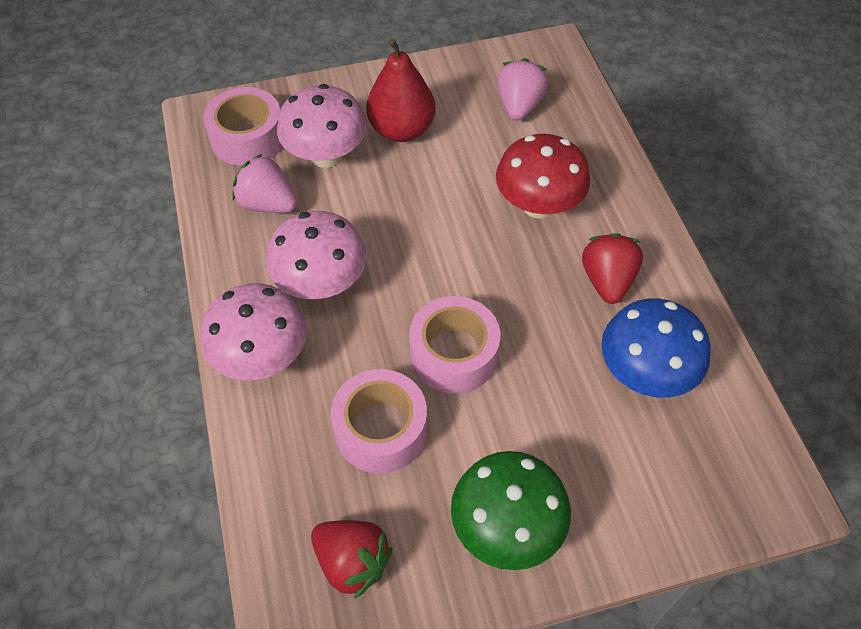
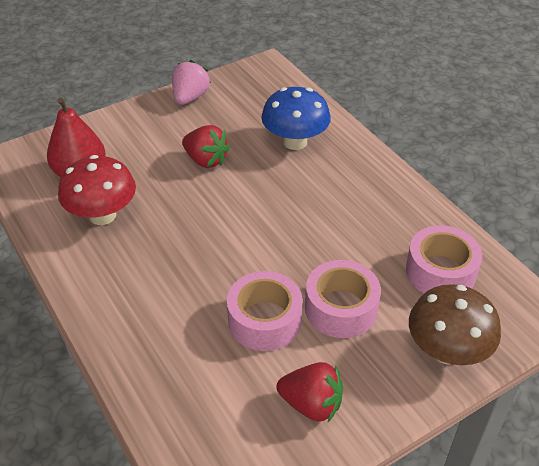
brown mushroom: none = 0 -> [409,284,501,365] = 1
green mushroom: [451,451,571,570] = 1 -> none = 0
pink mushroom: [200,284,307,380] [266,211,367,299] [277,84,367,168] = 3 -> none = 0
pink strawberry: [233,154,297,213] [497,58,548,120] = 2 -> [172,60,211,105] = 1

